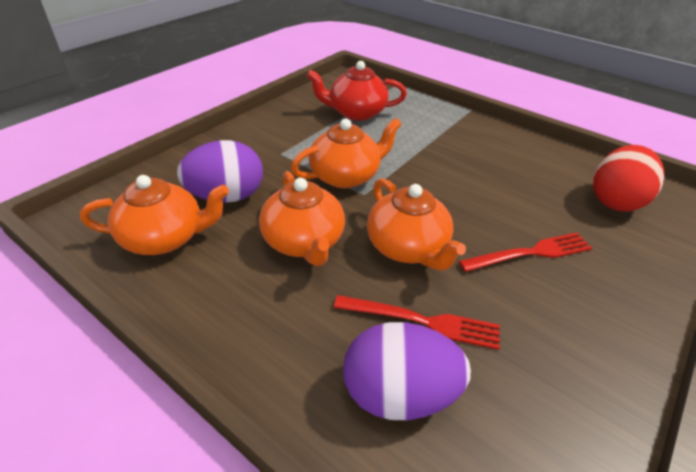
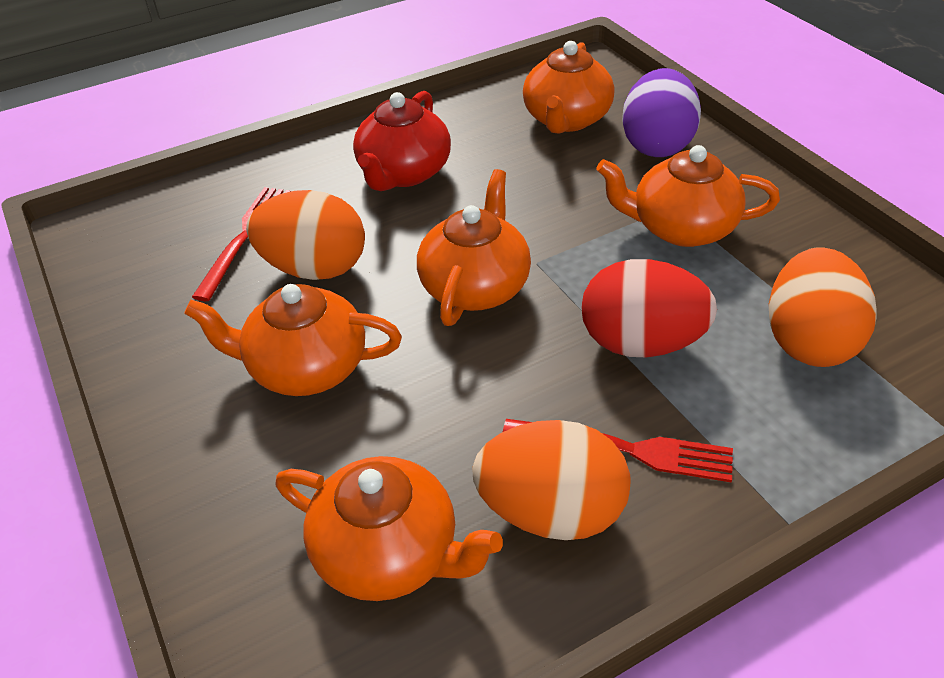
orange egg: none = 0 -> [246,190,365,280] [472,420,630,540] [769,247,876,367] = 3
orange teapot: [80,175,229,255] [259,171,345,266] [291,118,402,188] [367,178,466,271] = 4 -> [184,284,402,396] [276,456,503,601] [417,169,531,326] [523,41,614,134] [596,145,780,247] = 5
purple egg: [177,140,263,203] [343,322,471,420] = 2 -> [622,68,701,157] = 1

